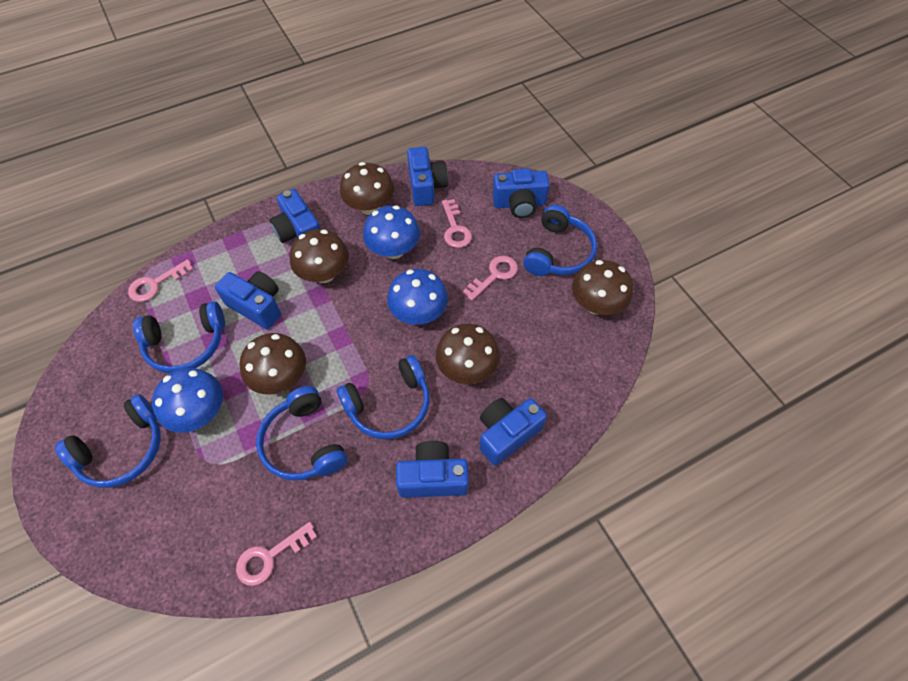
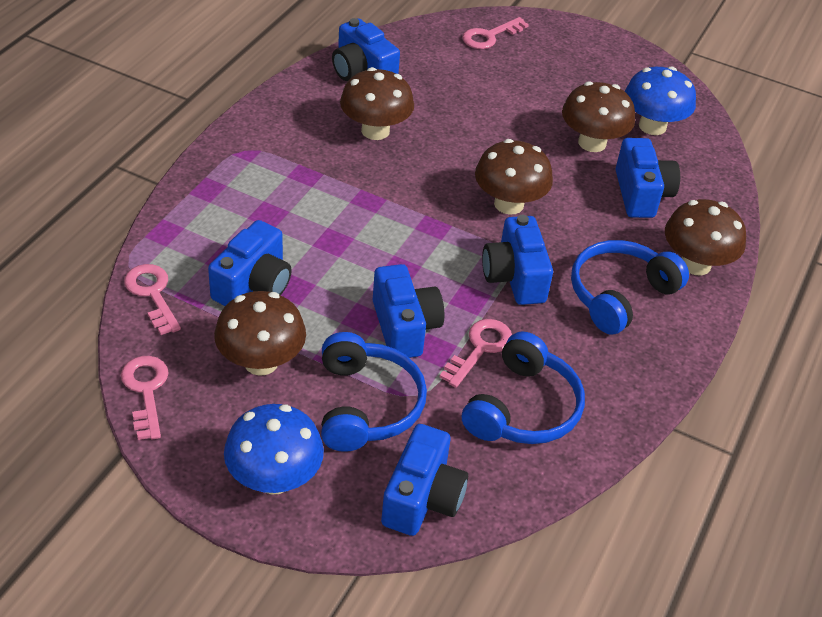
blue headphones: [55,394,161,488] [133,301,225,373] [256,386,348,481] [336,355,430,440] [523,205,597,276] = 5 -> [321,332,427,452] [462,331,585,444] [571,240,689,335] = 3
blue mushroom: [152,368,223,433] [363,205,420,259] [387,269,448,325] = 3 -> [224,404,324,495] [625,66,696,135] = 2

